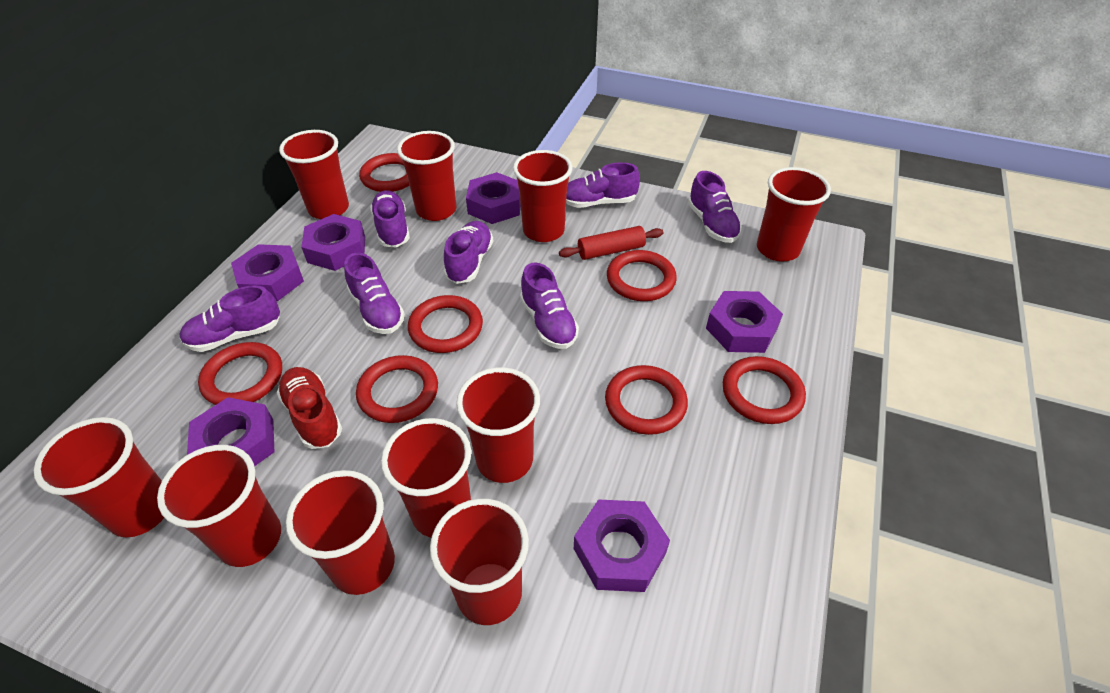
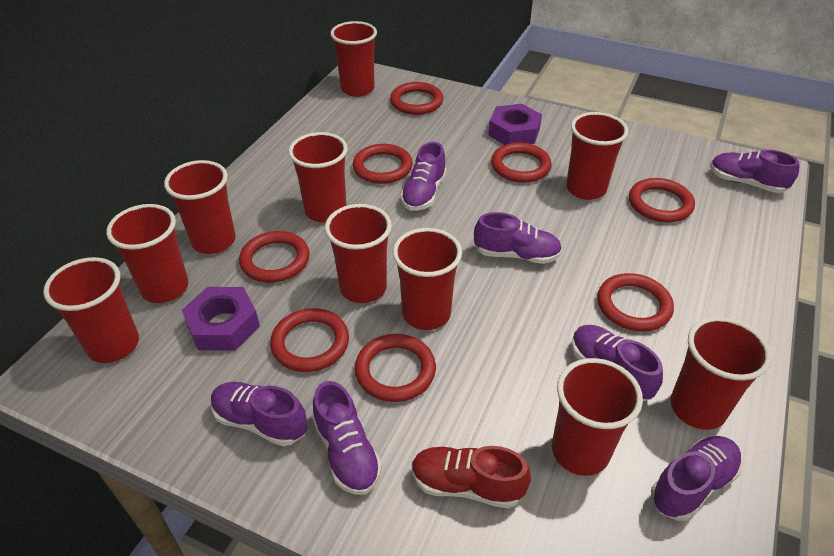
purple nut: [187,397,274,466] [231,244,304,301] [301,214,365,271] [466,172,521,224] [574,499,670,592] [706,291,783,353] = 6 -> [182,287,260,351] [488,104,542,145] = 2
red ring: [198,342,282,405] [356,355,438,423] [359,153,410,192] [408,295,483,353] [605,365,688,435] [607,250,677,301] [723,356,806,424] = 7 -> [239,231,310,283] [270,308,349,372] [353,144,413,184] [355,334,436,402] [390,82,443,115] [491,142,552,183] [597,273,674,332] [629,178,695,223] = 8
red rolling pin: [559,226,663,260] = 1 -> none = 0

